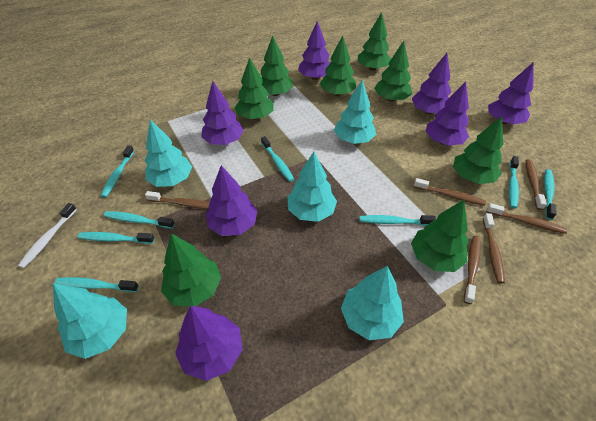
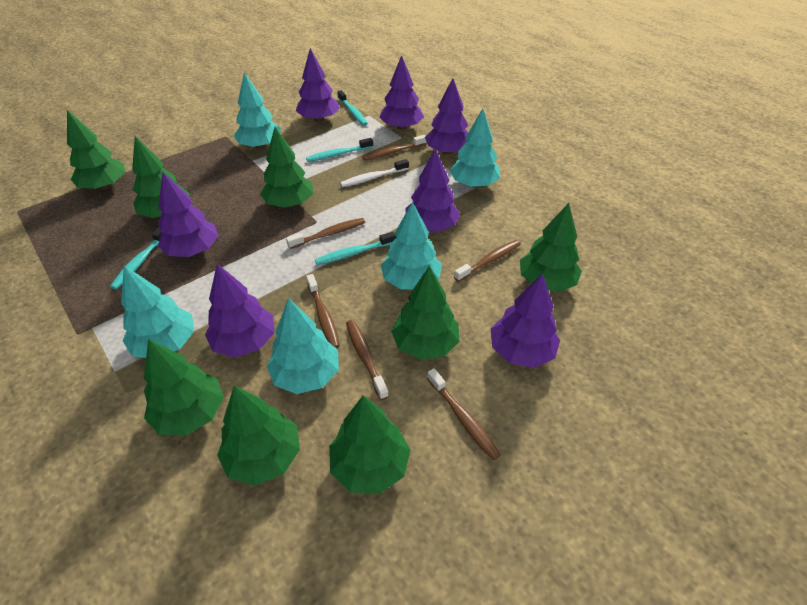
turquoise toothbrush: [55,277,139,292] [77,232,155,244] [101,145,134,198] [104,211,175,229] [261,136,294,182] [359,215,436,226] [509,156,519,208] [544,169,557,220] = 8 -> [110,227,162,290] [306,138,373,162] [315,231,396,265] [337,90,368,126] = 4

